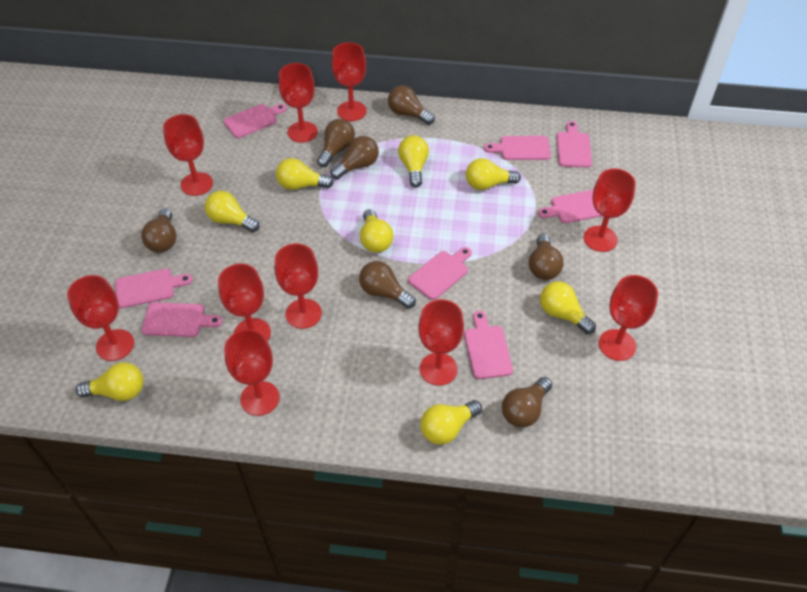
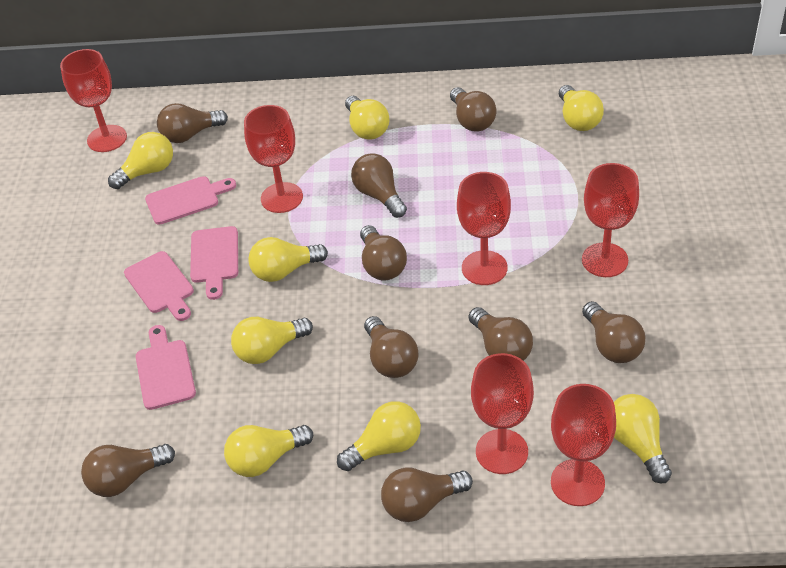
brown light bulb: [141,209,176,253] [317,119,355,167] [331,136,379,180] [359,261,416,309] [388,85,435,125] [502,377,552,428] [529,234,564,280] = 7 -> [81,444,175,497] [157,103,228,143] [351,153,407,218] [360,225,407,280] [364,316,419,378] [381,468,473,522] [450,87,496,131] [469,307,533,361] [582,301,645,363] = 9
pink cutting board: [115,269,193,308] [141,302,222,337] [224,104,287,138] [408,247,472,300] [464,311,513,379] [484,136,551,160] [538,190,602,223] [557,121,592,168] = 8 -> [124,251,194,321] [136,325,196,410] [145,176,236,225] [190,226,238,300] = 4
red goblet: [67,275,134,361] [163,114,213,196] [218,264,271,341] [224,329,280,416] [275,243,322,329] [279,63,318,143] [332,42,367,121] [418,299,464,386] [583,169,636,252] [599,275,658,361] = 10 -> [60,49,127,152] [244,105,303,213] [457,172,511,285] [471,353,534,474] [551,384,616,506] [582,163,639,277] = 6

